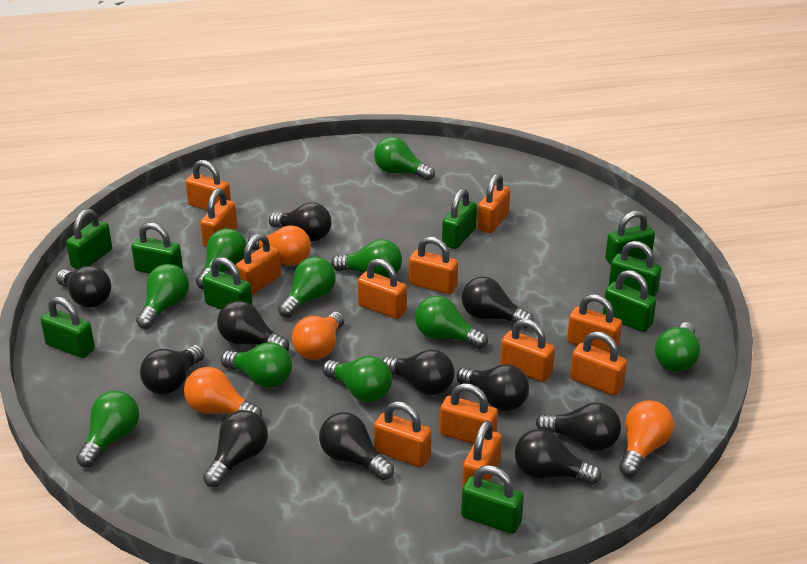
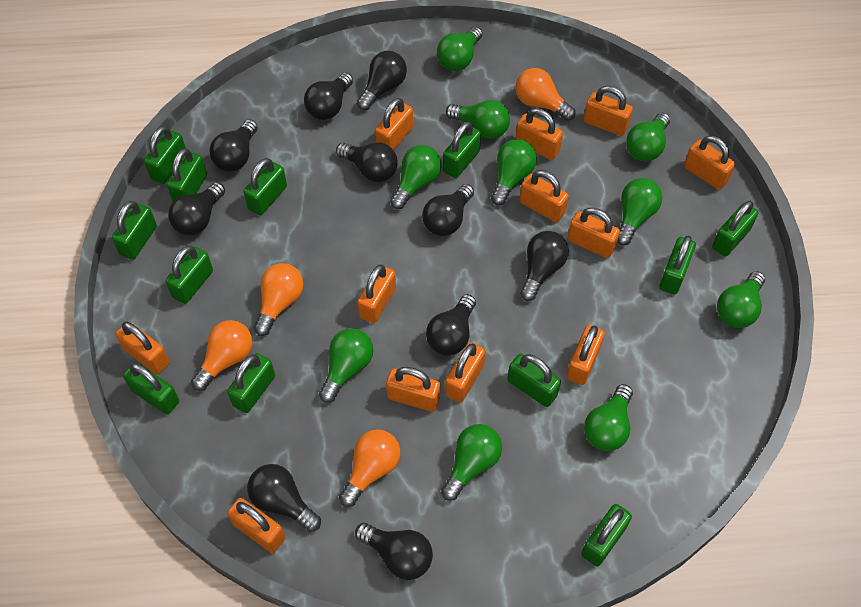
black light bulb: [56,266,111,308] [140,345,205,395] [203,410,268,487] [217,301,289,351] [269,202,332,241] [319,412,394,480] [383,349,455,395] [457,364,529,411] [462,277,534,328] [515,429,602,485] [536,402,621,451] = 11 -> [168,182,225,235] [209,119,258,171] [247,464,321,532] [304,73,353,120] [336,142,398,182] [355,523,433,580] [357,51,407,110] [422,184,474,236] [426,294,476,356] [520,231,569,301] = 10
green padlock: [40,296,95,358] [66,209,112,269] [131,223,183,274] [202,257,253,309] [442,188,477,249] [461,465,524,534] [603,270,656,332] [605,211,655,264] [609,241,661,297] = 9 -> [112,201,157,260] [123,362,179,415] [144,126,186,184] [166,246,213,304] [167,148,207,201] [227,353,275,413] [243,158,287,215] [443,122,481,178] [507,354,561,407] [581,504,632,566] [659,236,696,294] [712,201,758,256] = 12

